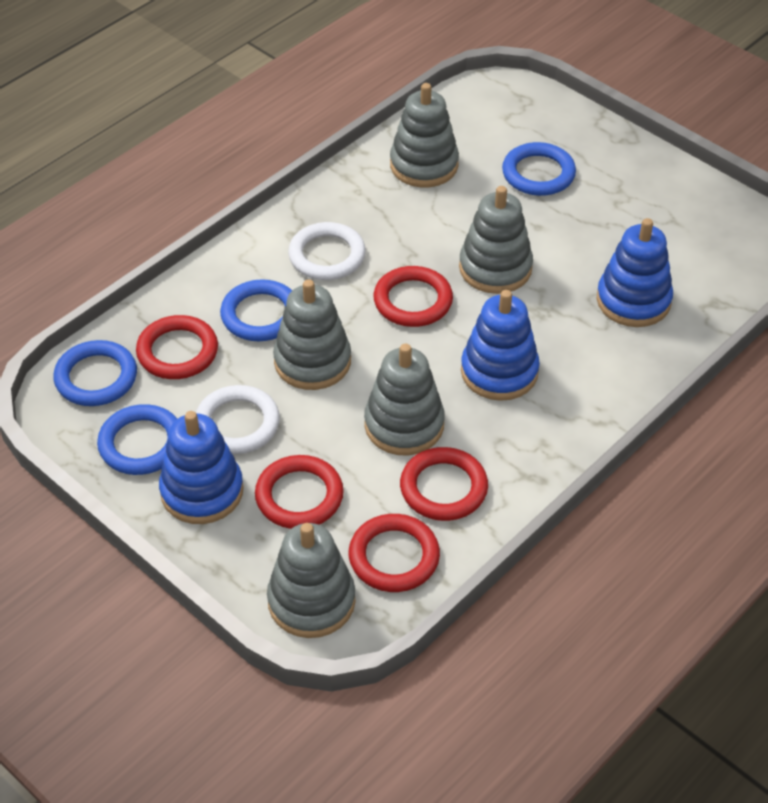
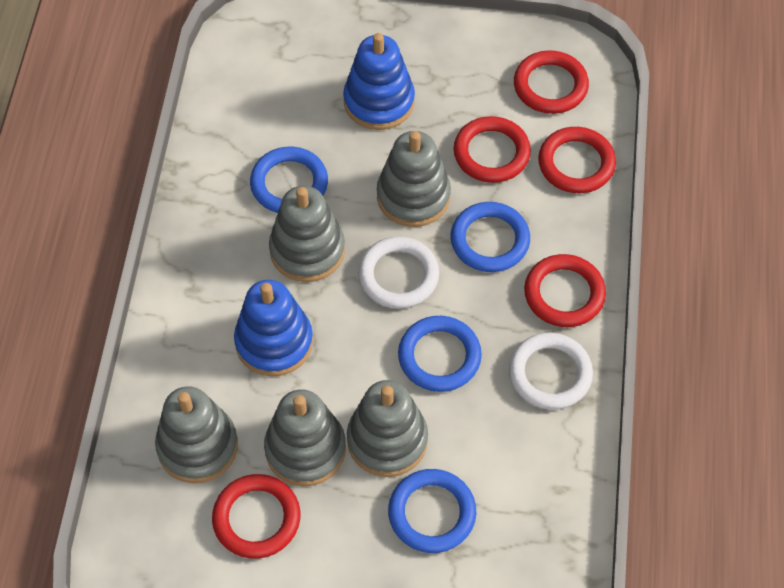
blue stacking toy: [159,411,244,524] [461,290,540,401] [597,218,673,327] = 3 -> [234,280,313,377] [343,33,415,130] = 2

